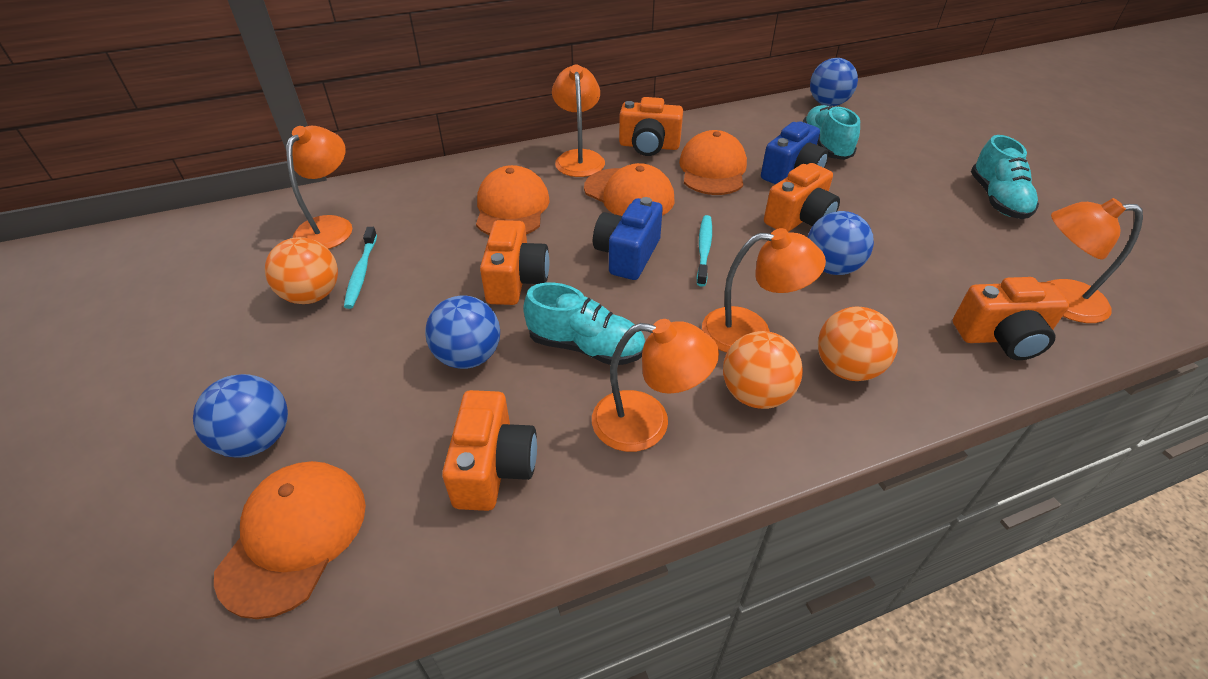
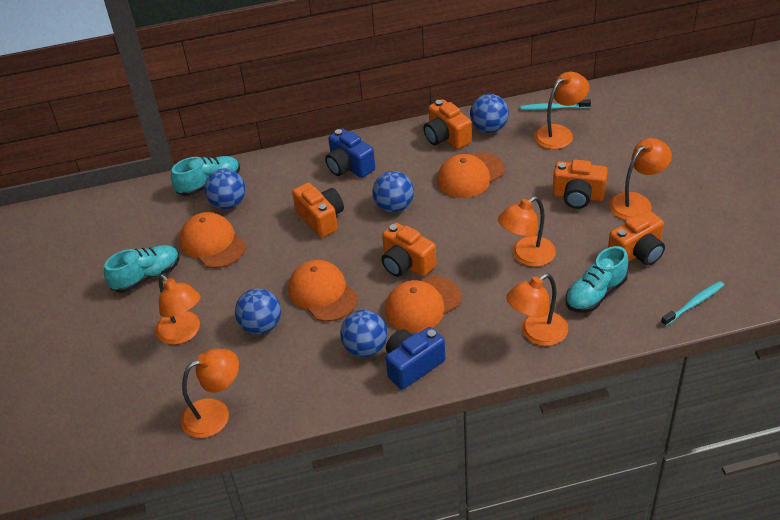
blue ball: [193,374,288,458] [425,296,500,369] [807,211,874,275] [810,58,858,106] = 4 -> [204,168,245,209] [235,289,281,334] [340,310,387,357] [372,171,414,213] [470,94,509,133] = 5
orange ball: [265,237,338,304] [723,331,803,409] [818,306,898,381] = 3 -> none = 0
orange lamp: [286,126,352,249] [552,64,605,177] [592,319,719,452] [702,228,826,352] [1047,198,1143,323] = 5 -> [155,274,201,345] [181,349,239,438] [498,196,556,267] [506,273,568,346] [534,72,589,149] [609,138,672,220] = 6

